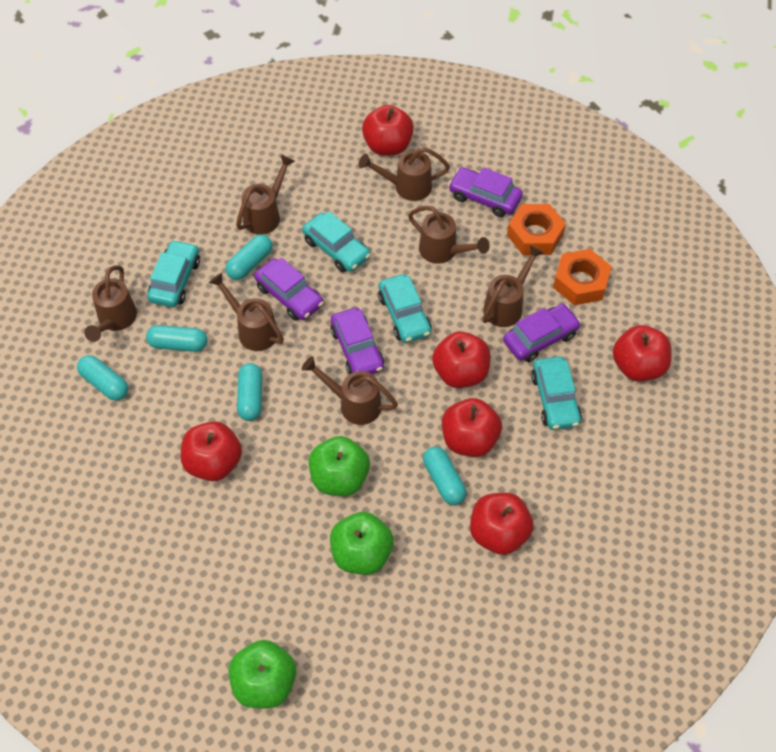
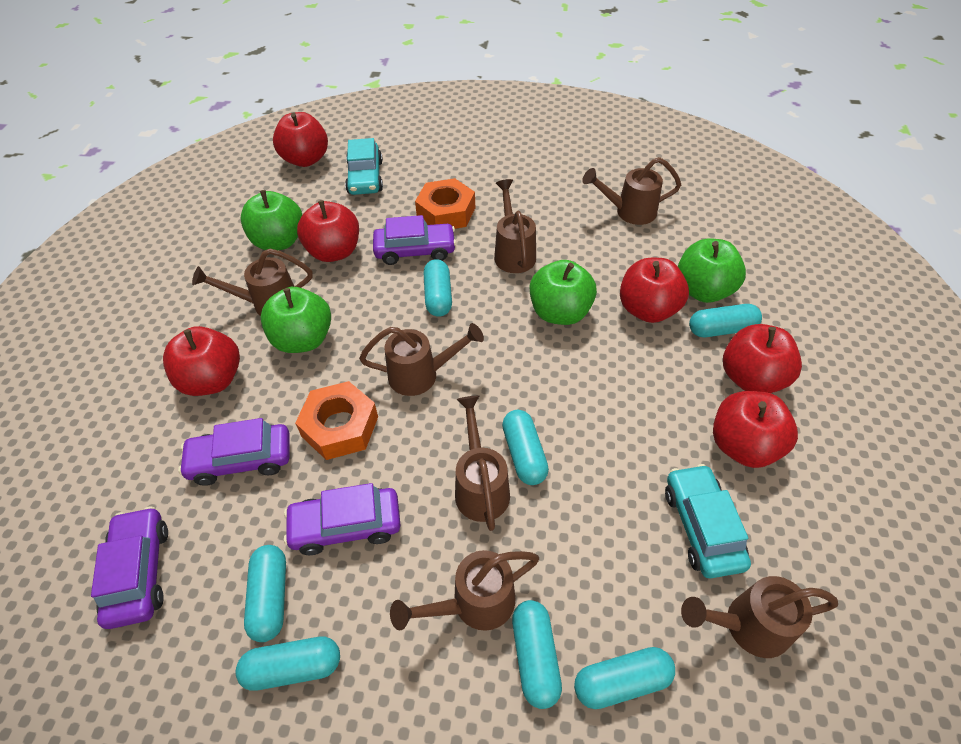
green apple: [228,640,296,709] [308,436,370,496] [330,512,394,575] = 3 -> [240,190,302,250] [260,287,331,353] [530,260,597,325] [678,239,746,303] = 4
turquoise capsule: [77,355,128,401] [146,325,207,352] [225,234,273,280] [237,363,262,421] [423,447,466,505] = 5 -> [236,636,340,691] [244,545,286,642] [424,259,452,317] [502,410,549,485] [512,600,562,709] [574,647,675,709] [689,304,762,337] = 7
turquoise car: [147,240,200,307] [302,211,371,272] [378,274,431,343] [531,356,582,430] = 4 -> [345,138,383,195] [665,464,751,578] = 2

